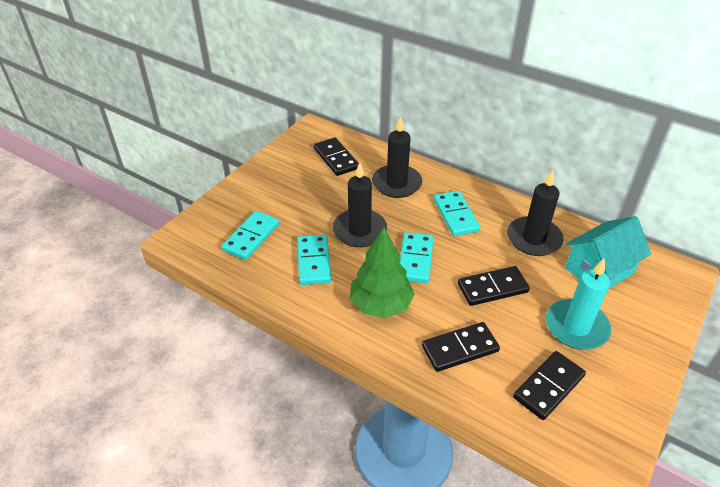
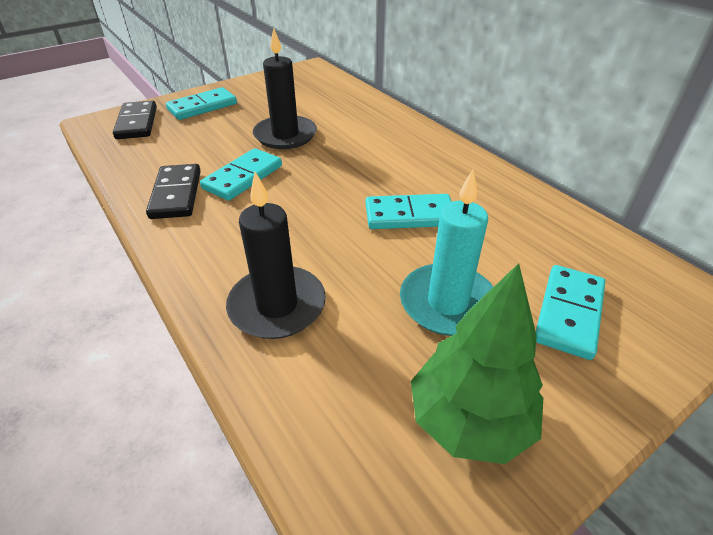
black candle: [333,162,387,247] [372,116,422,198] [507,170,564,256] = 3 -> [226,172,326,339] [253,28,317,149] = 2
black domino: [314,138,359,176] [422,322,500,372] [458,266,530,306] [513,351,586,420] = 4 -> [113,101,157,139] [146,164,201,219] = 2
turquoise house: [565,216,651,289] = 1 -> none = 0

